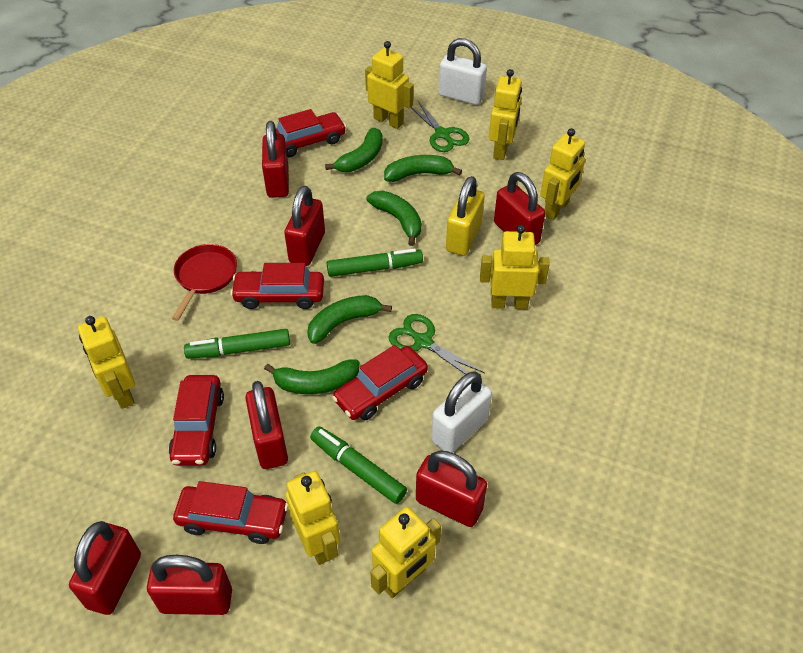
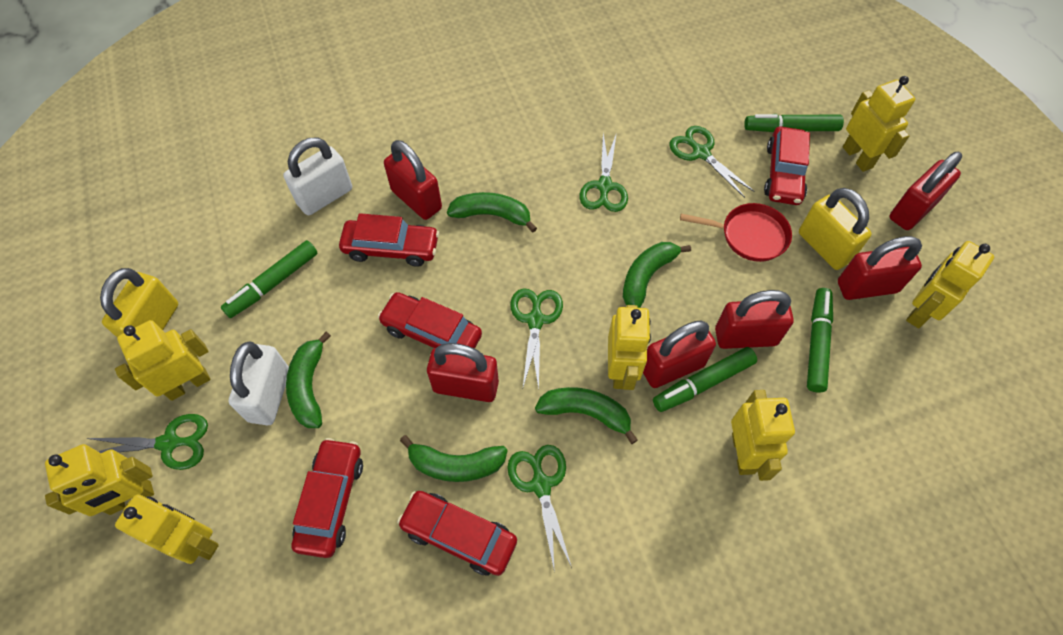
green marker: [184,329,290,359] [310,426,407,504] [327,248,423,277] = 3 -> [221,240,318,318] [653,347,757,412] [744,114,844,132] [807,288,833,392] = 4
green scissors: [388,314,485,374] [411,101,469,152] = 2 -> [86,414,208,470] [507,445,572,573] [510,288,563,390] [579,134,628,212] [669,126,755,198] = 5
red padlock: [69,521,141,615] [147,555,232,615] [245,381,288,469] [262,121,289,198] [284,186,325,266] [416,451,487,527] [494,172,545,245] = 7 -> [384,140,442,220] [427,343,499,402] [643,321,716,388] [715,290,794,349] [838,236,922,300] [889,152,962,230] = 6
yellow padlock: [446,176,485,256] = 1 -> [100,268,178,337] [799,188,872,270] = 2

